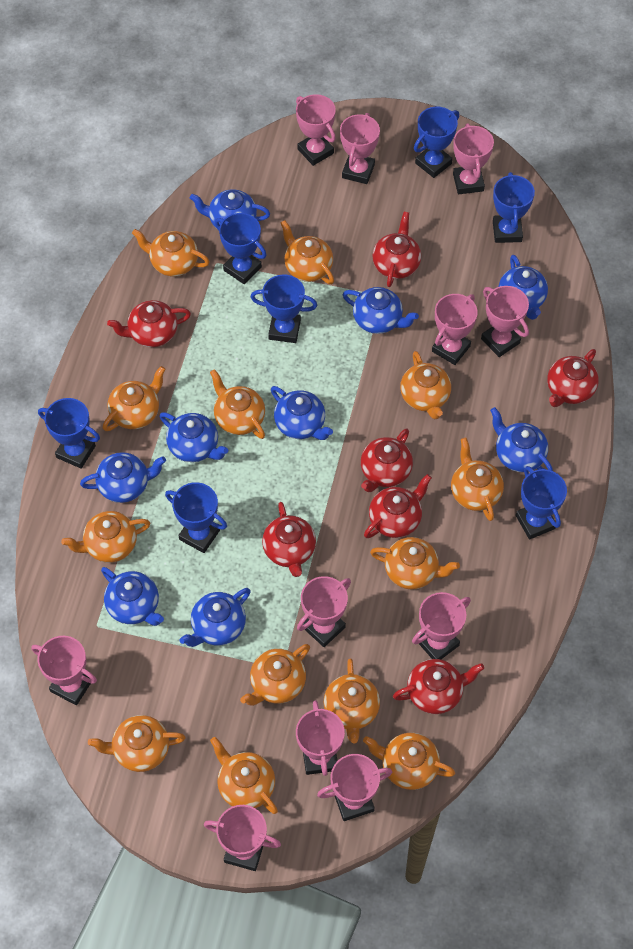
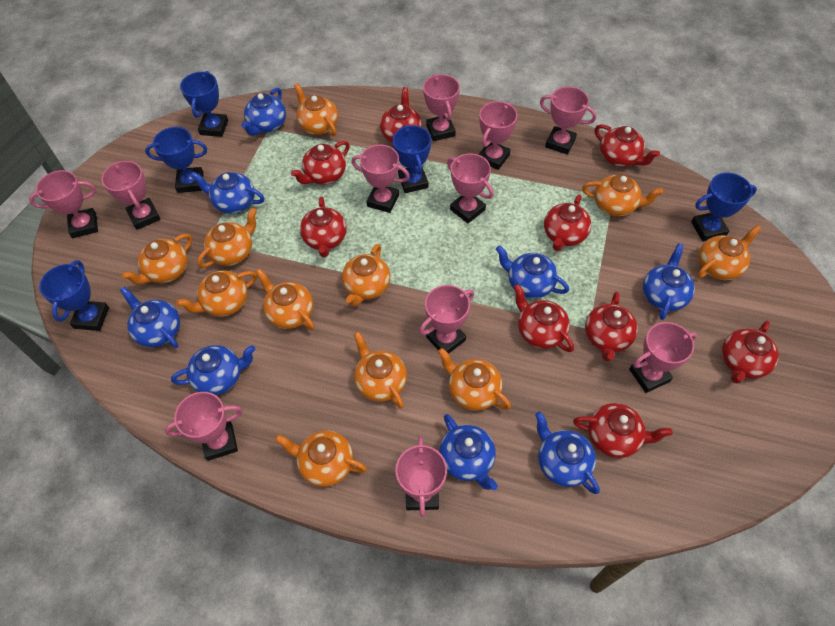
blue teapot: [80,452,166,503] [101,567,164,626] [160,412,228,462] [179,588,251,647] [190,189,270,229] [271,386,333,440] [343,287,419,334] [490,407,553,472] [499,255,548,320] = 9 -> [120,287,180,348] [171,345,255,395] [191,172,265,214] [241,88,286,136] [439,414,498,490] [496,245,569,298] [535,412,600,494] [643,243,695,320] = 8
blue trophy: [38,398,100,469] [165,482,227,553] [215,213,267,284] [250,274,317,343] [414,107,459,178] [493,172,535,243] [516,466,567,540] = 7 -> [39,260,109,331] [145,127,207,193] [180,71,228,137] [393,125,431,193] [691,172,757,241] = 5
orange teapot: [61,511,150,563] [88,715,186,772] [102,366,166,431] [132,229,210,276] [210,369,265,439] [210,737,278,814] [240,644,310,706] [281,220,334,284] [324,658,380,744] [363,733,455,790] [370,537,460,589] [400,351,451,419] [451,438,504,521] = 13 -> [121,234,192,285] [176,270,257,317] [197,208,257,268] [256,269,314,330] [275,430,367,487] [294,83,338,136] [342,244,390,307] [354,332,407,409] [438,348,511,411] [582,174,663,217] [697,225,761,280] = 11
red teapot: [107,300,191,347] [262,502,316,577] [361,428,413,492] [364,474,432,538] [372,212,421,287] [393,659,484,714] [547,349,599,407] = 7 -> [291,141,350,185] [300,197,347,257] [380,87,422,143] [514,284,574,352] [544,194,591,251] [573,403,673,458] [585,291,638,362] [595,124,660,167] [722,320,779,384] = 9

